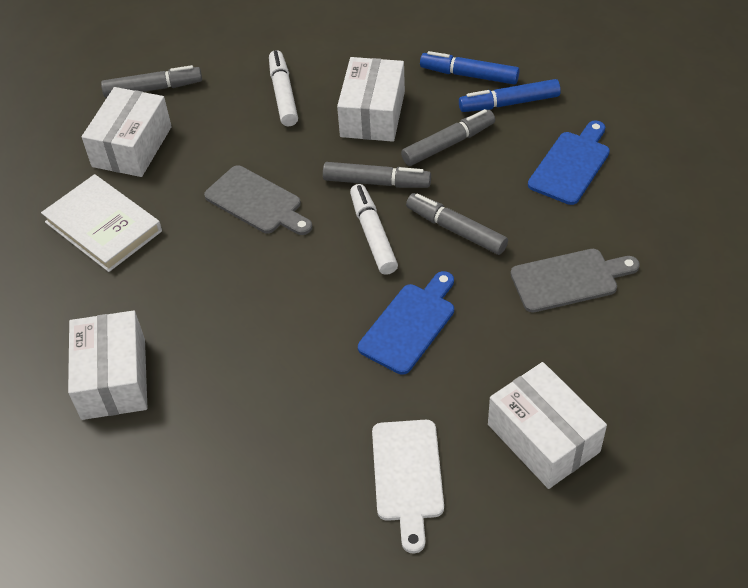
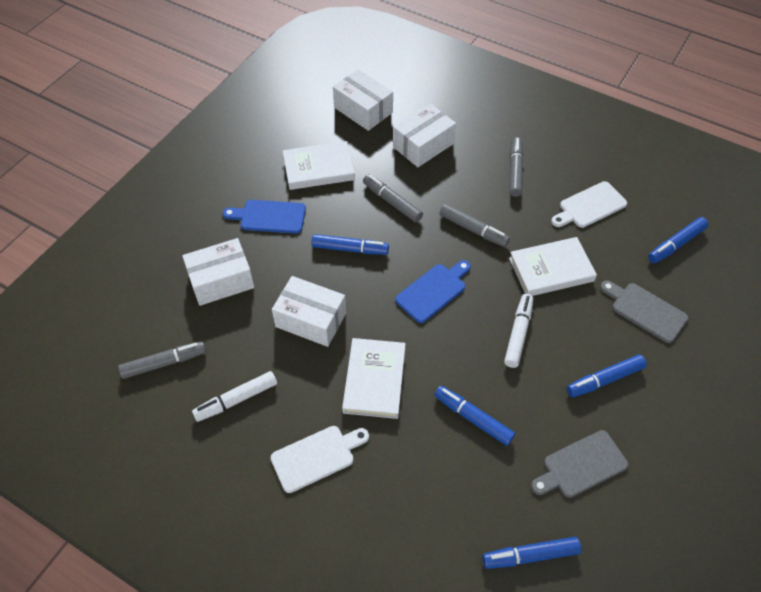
blue marker: [420,51,519,84] [459,79,561,112] = 2 -> [311,234,389,255] [435,386,515,446] [482,537,581,569] [567,355,647,397] [648,217,709,263] = 5
white book: [41,174,162,272] = 1 -> [283,141,355,190] [342,338,406,419] [509,237,597,296] = 3
white cutting board: [372,420,444,553] = 1 -> [270,426,369,493] [551,181,627,228] = 2

